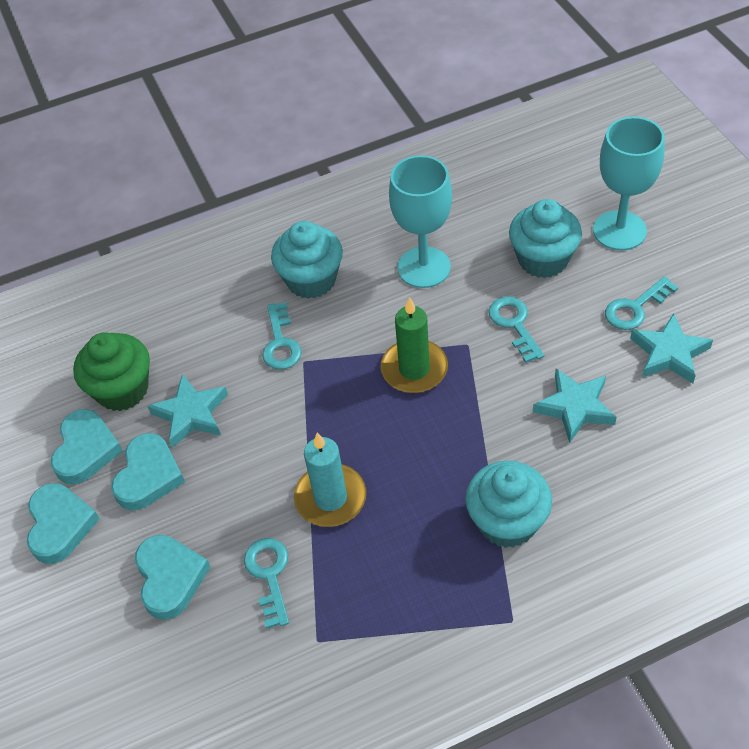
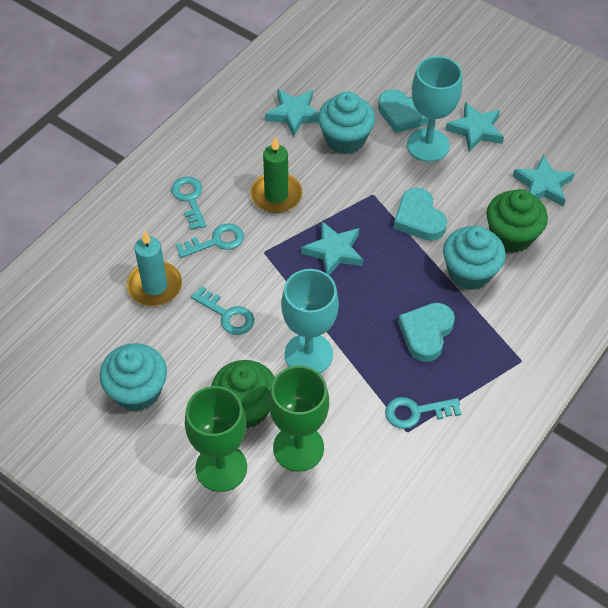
green cupcake: [73,332,150,411] = 1 -> [211,360,275,428] [486,189,548,253] = 2
green goblet: none = 0 -> [185,386,247,492] [269,366,329,472] = 2
turquoise heart: [27,483,99,564] [51,409,123,485] [111,433,185,510] [135,535,210,620] = 4 -> [378,89,429,133] [394,188,447,241] [398,303,455,362] = 3
turquoise star: [147,374,228,448] [533,368,617,443] [630,313,713,383] = 3 -> [265,89,319,137] [301,221,363,275] [445,102,504,152] [513,155,575,206] = 4

